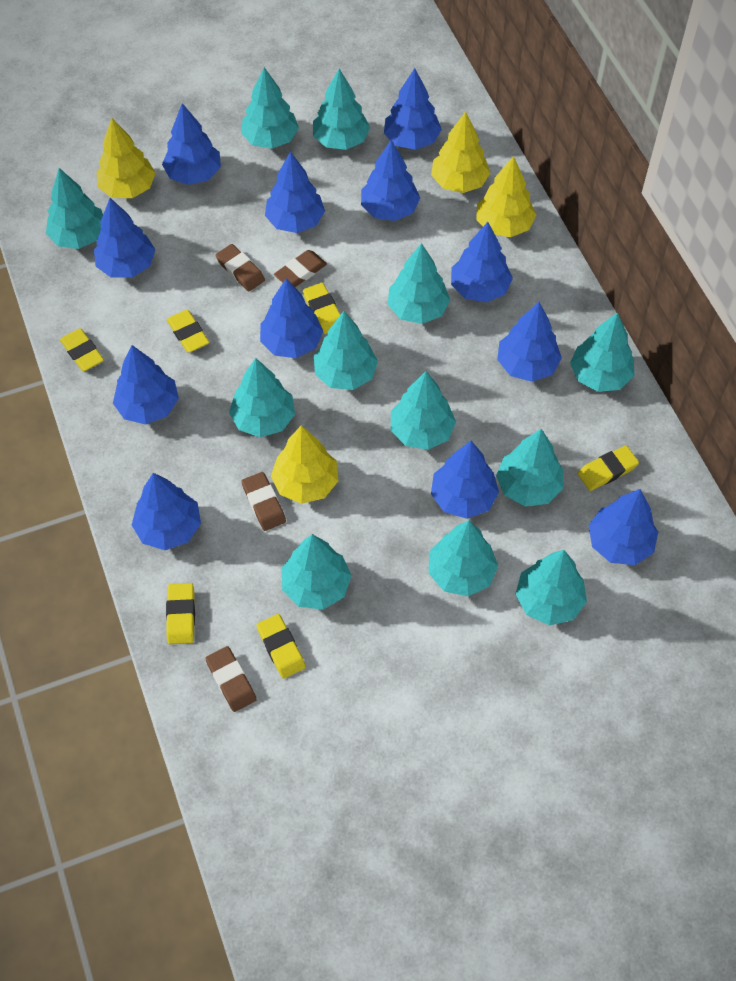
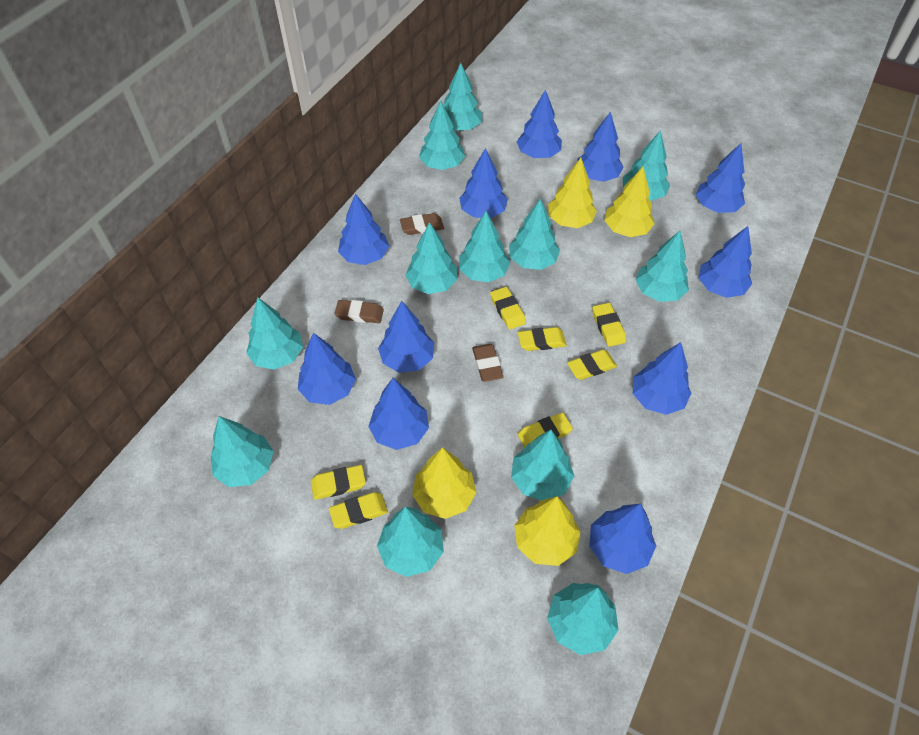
blue tree: [94,198,156,278] [113,345,179,424] [132,473,201,550] [162,103,221,185] [260,278,323,358] [265,151,325,233] [361,140,420,221] [384,68,442,150] [431,441,499,519] [451,222,513,302] [497,302,562,382] [589,489,658,565] = 12 -> [298,333,356,405] [338,194,389,265] [368,378,429,450] [378,301,434,373] [459,148,508,218] [517,89,562,158] [577,112,624,182] [589,504,656,574] [633,342,691,415] [696,143,745,213] [698,226,752,298] = 11
brown eraser: [205,646,257,712] [216,244,265,291] [242,472,286,531] [274,250,327,287] = 4 -> [334,300,384,323] [400,213,444,235] [472,344,503,382] = 3
yellow eraser: [60,328,104,371] [166,583,195,644] [167,310,209,352] [256,614,306,679] [303,283,341,334] [578,445,639,491] = 6 -> [311,465,366,500] [329,492,388,529] [490,287,526,330] [518,327,567,351] [518,412,573,448] [567,349,617,380] [592,303,626,347] = 7

